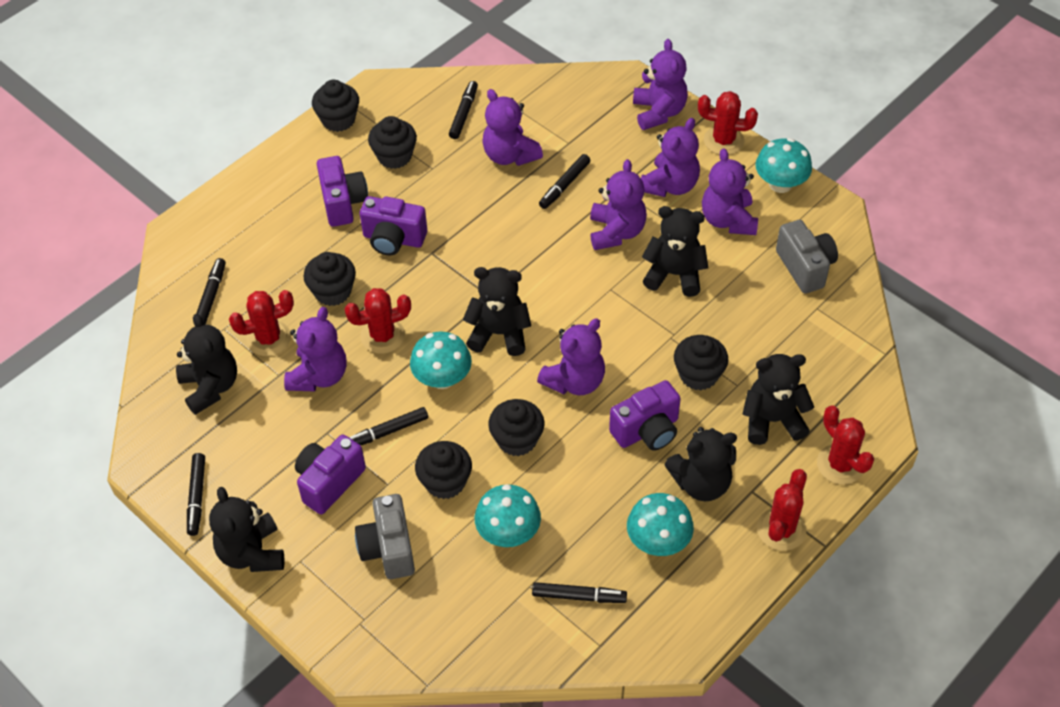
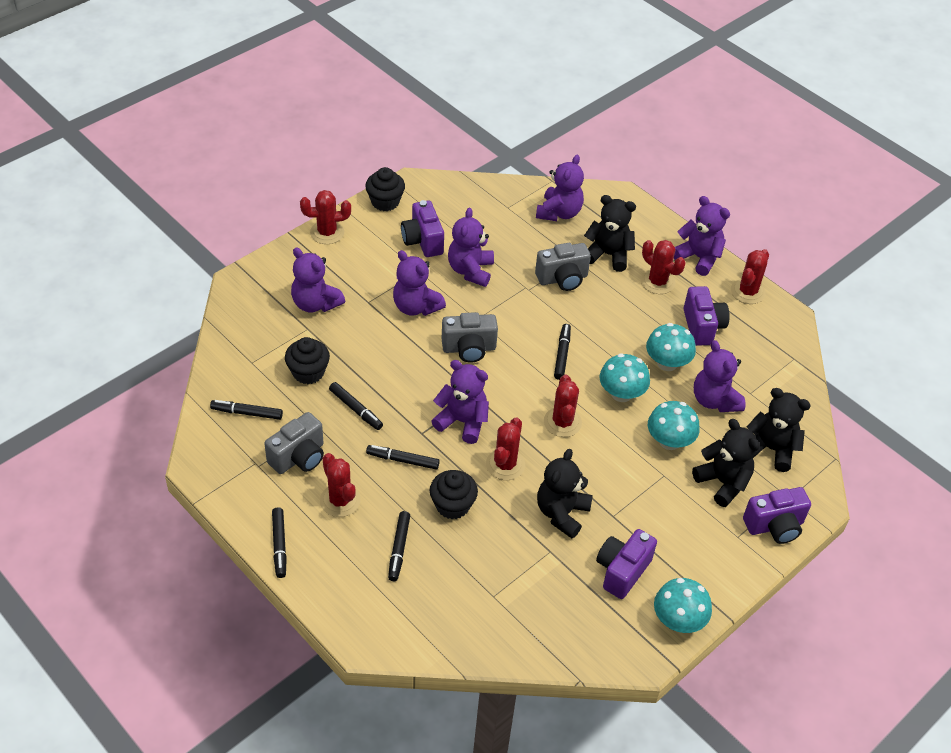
black cupcake: [303,252,356,306] [312,80,359,132] [368,116,417,169] [415,441,472,499] [488,399,545,456] [674,335,728,391] = 6 -> [285,337,330,384] [365,167,405,211] [430,470,478,519] = 3
black teddy bear: [176,314,237,415] [209,487,285,572] [463,267,531,356] [642,206,708,297] [664,427,737,501] [743,354,814,445] = 6 -> [537,449,593,538] [584,195,636,272] [692,419,760,507] [747,388,811,472] = 4
grey camera: [355,494,415,579] [776,220,838,293] = 2 -> [264,412,324,474] [441,312,498,363] [535,243,591,291] = 3
red cactus: [229,290,294,356] [345,288,411,354] [698,91,758,155] [757,469,807,551] [817,405,874,485] = 5 -> [300,190,351,244] [320,453,361,517] [486,417,525,480] [544,374,582,437] [641,240,685,294] [731,249,769,304] = 6

